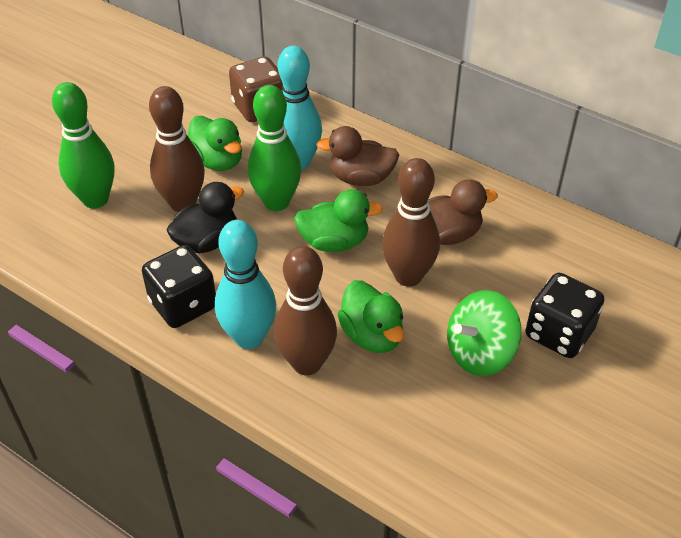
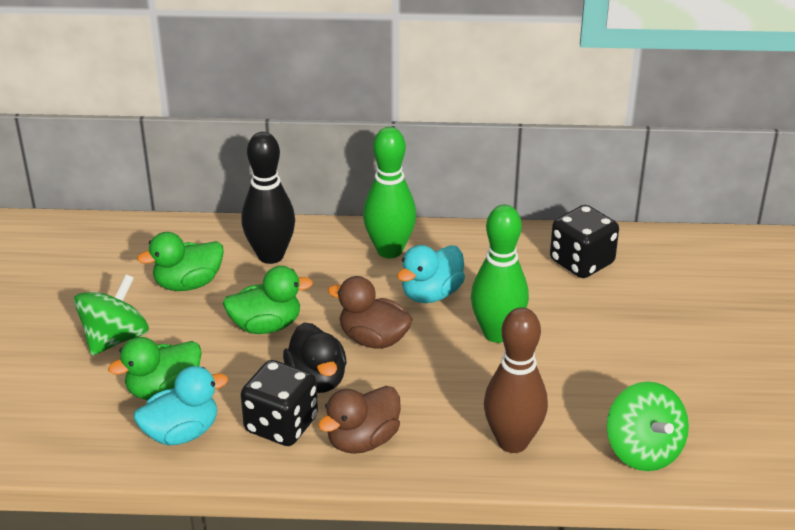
black bowling pin: none = 0 -> [241,132,295,264] = 1
brown bowling pin: [149,86,205,212] [274,246,337,375] [382,158,440,287] = 3 -> [484,307,548,453] = 1
brown dice: [229,57,283,122] = 1 -> none = 0
green spinning top: [447,290,522,376] = 1 -> [74,274,149,356] [607,381,689,471] = 2
turquoise bowling pin: [215,220,276,349] [277,46,322,170] = 2 -> none = 0
turquoise duck: none = 0 -> [134,366,228,446] [397,245,465,303] = 2

